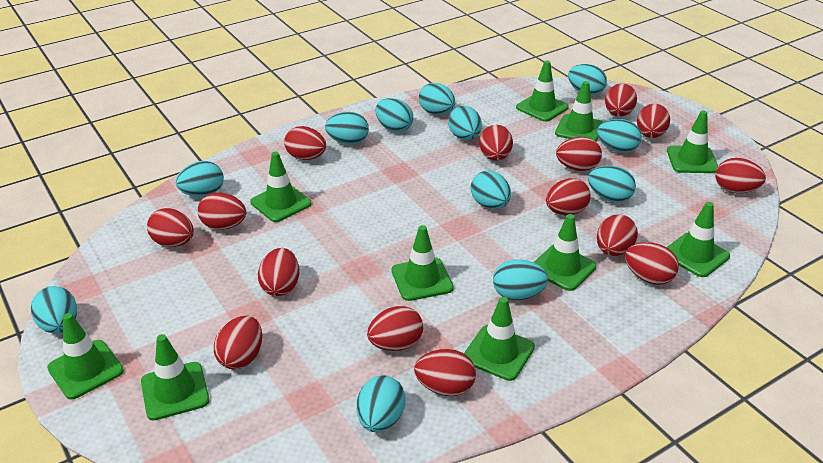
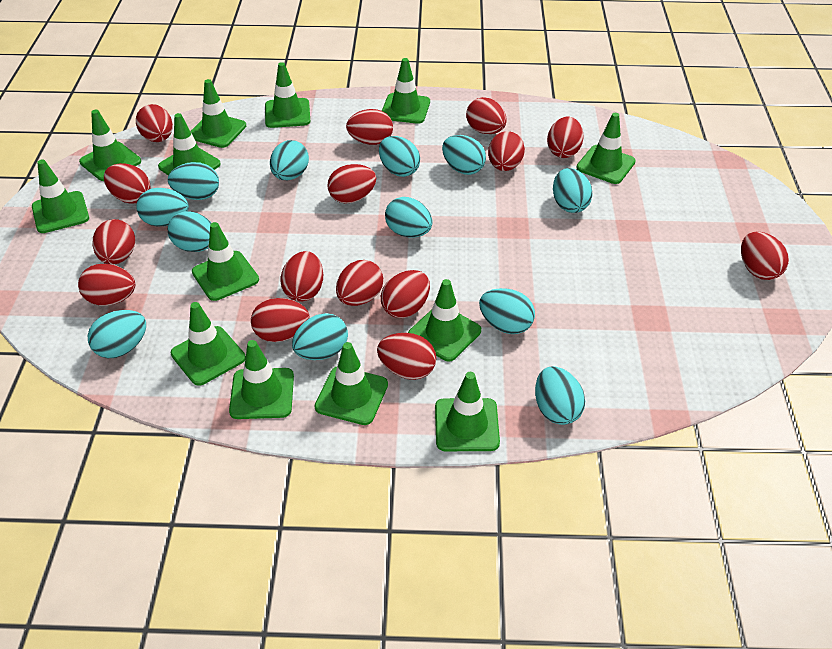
green traffic cone: [47,313,124,399] [141,334,210,421] [250,152,312,222] [391,225,454,301] [464,297,535,381] [516,61,569,122] [534,214,597,291] [555,81,603,142] [667,110,718,173] [667,202,730,277] = 10 -> [32,159,89,233] [79,110,141,181] [158,113,221,175] [171,302,246,386] [191,79,246,148] [192,222,259,301] [229,340,294,419] [265,62,311,128] [315,342,388,425] [382,58,430,124] [408,279,481,362] [435,372,500,451] [576,113,636,184] = 13

